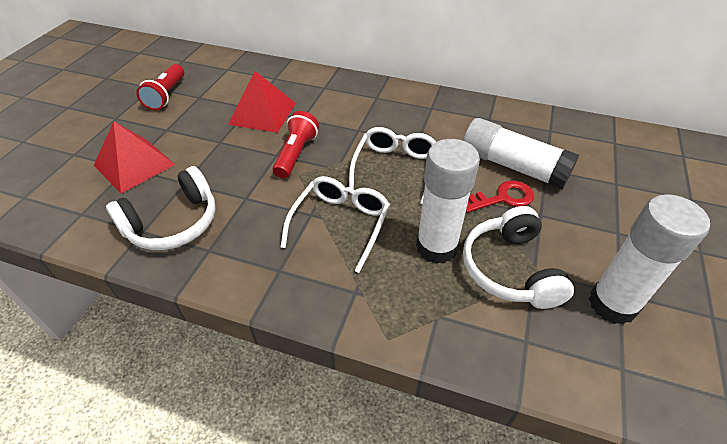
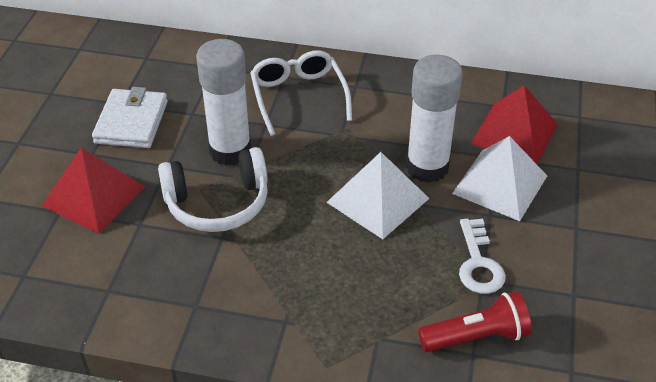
red flashlight: [136,64,184,110] [273,111,319,179] = 2 -> [418,291,532,352] = 1
red key: [466,180,534,213] = 1 -> none = 0
white glasses: [281,176,390,273] [349,127,436,204] = 2 -> [250,50,352,136] = 1
white glue stick: [416,139,480,264] [463,118,579,190] [589,194,710,325] = 3 -> [196,39,251,166] [406,55,463,183] = 2
white headphones: [106,166,216,250] [463,206,574,309] = 2 -> [158,147,268,232] = 1
white key: none = 0 -> [459,219,506,294] = 1
white pyramid: none = 0 -> [326,152,430,239] [452,136,547,221] = 2
white wallet: none = 0 -> [92,87,168,148] = 1

